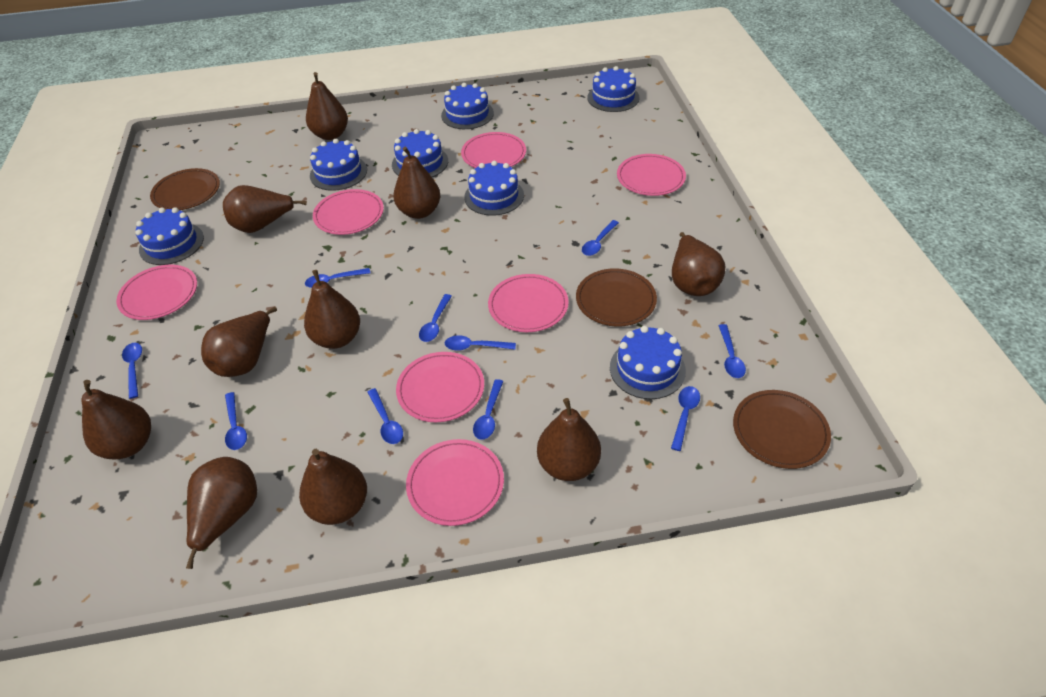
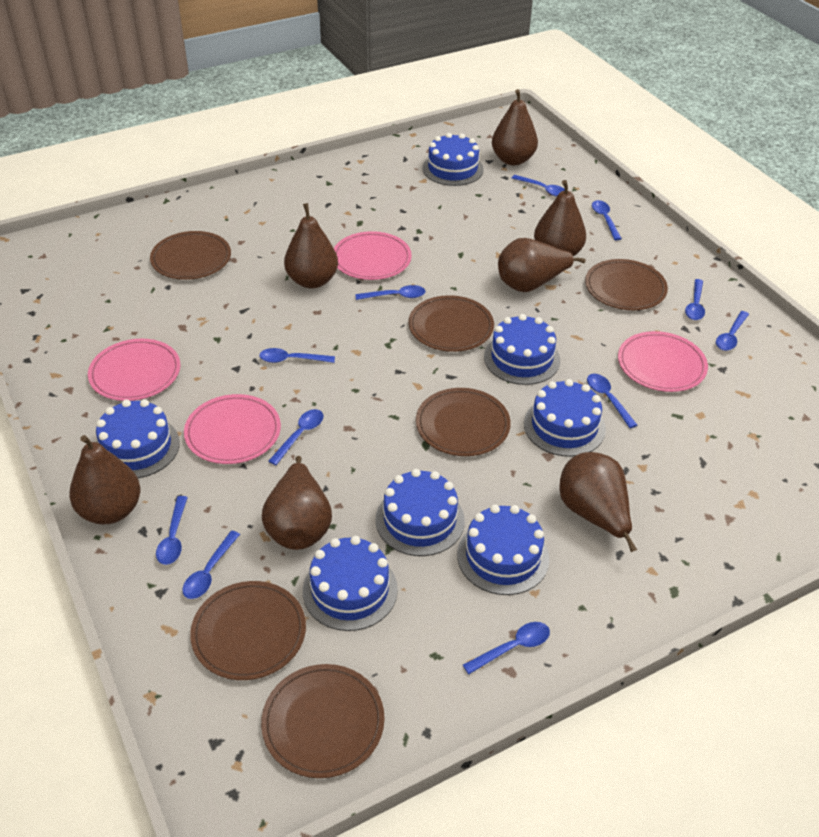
blue spoon: [122,343,142,399] [225,392,247,450] [305,268,371,288] [367,388,403,444] [419,294,452,342] [445,335,516,351] [473,379,503,440] [582,220,619,256] [671,386,700,451] [718,324,746,378] = 10 -> [156,496,188,565] [182,530,240,599] [259,348,335,363] [269,409,324,465] [355,285,425,300] [463,622,550,674] [512,175,565,197] [587,374,637,428] [592,200,622,240] [685,279,705,320] [716,311,749,351] = 11
brown pear: [81,380,151,459] [186,457,257,569] [201,307,277,377] [223,185,307,233] [299,449,367,525] [304,270,360,349] [306,72,348,140] [393,146,440,219] [537,398,601,481] [672,232,725,296] = 10 -> [69,435,140,524] [262,456,332,550] [284,203,338,289] [492,89,538,165] [498,238,586,292] [534,180,586,257] [559,452,637,552] = 7
brown plate: [150,168,220,210] [576,268,657,327] [733,390,831,469] = 3 -> [150,231,231,280] [190,581,306,680] [261,664,385,778] [409,295,494,352] [416,388,511,456] [585,259,668,310] = 6
pink plate: [116,265,197,320] [313,189,384,235] [396,352,484,422] [406,439,504,526] [461,132,526,168] [488,274,569,332] [617,154,686,196] = 7 -> [88,339,181,401] [184,394,281,464] [334,231,412,280] [618,331,708,392] = 4

